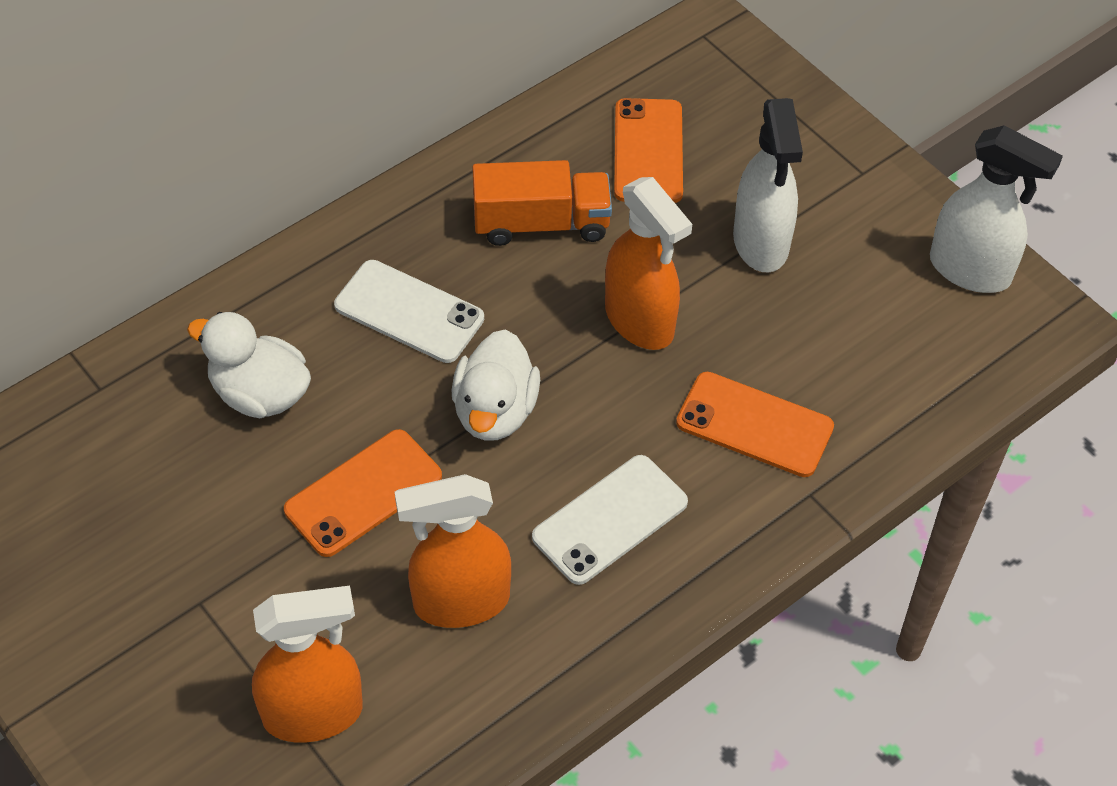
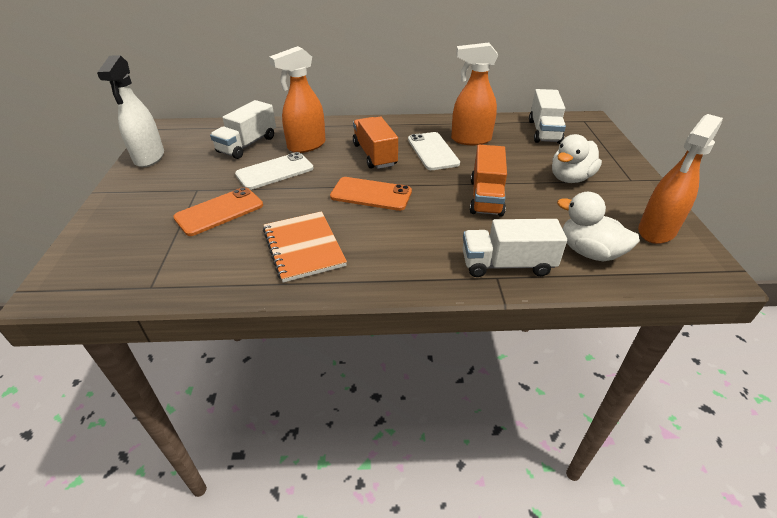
orange notebook: none = 0 -> [263,211,347,283] = 1
orange phone: [284,429,442,557] [614,98,683,203] [676,372,834,477] = 3 -> [173,187,263,236] [330,177,412,211] = 2
orange truck: [472,160,612,246] = 1 -> [353,117,398,169] [470,145,507,217] = 2
white spray bottle: [733,98,803,273] [930,125,1063,293] = 2 -> [97,55,164,167] = 1
white truck: none = 0 -> [210,100,276,159] [463,219,567,277] [529,89,566,144] = 3

